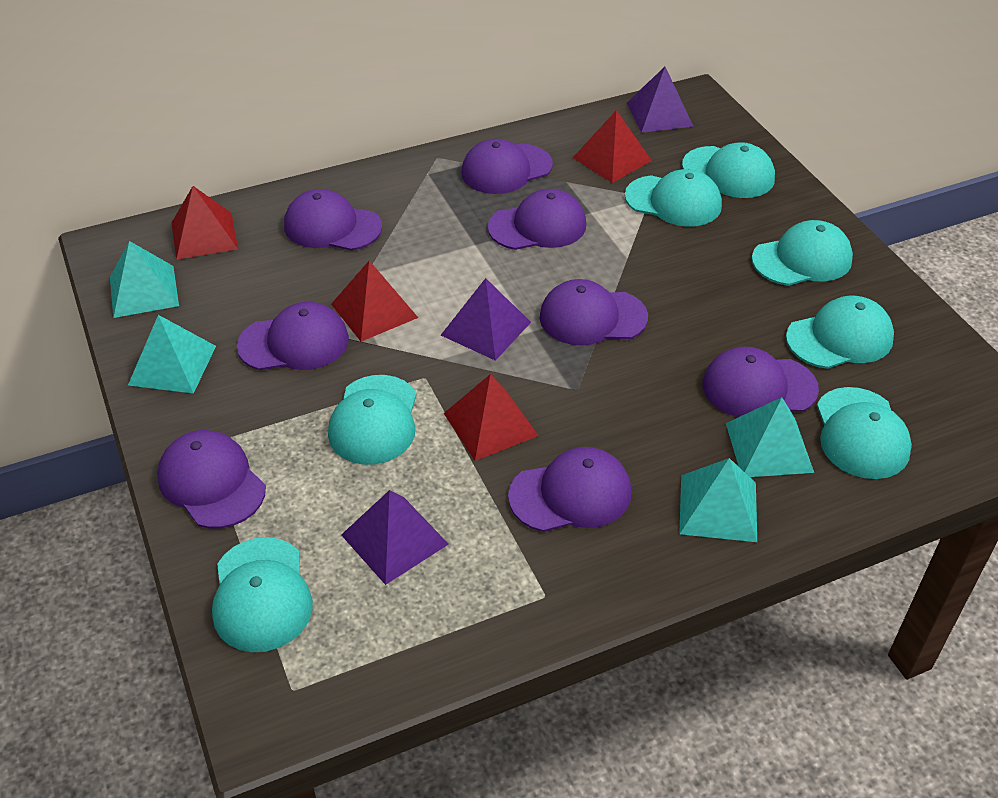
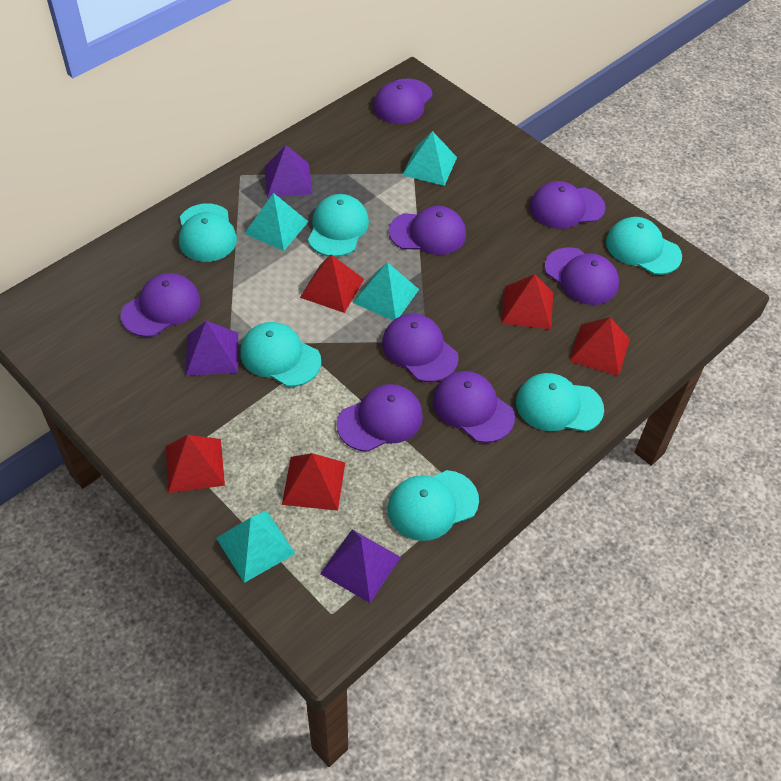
red pyramid: [172,186,238,260] [331,261,418,342] [444,374,539,461] [573,110,652,183] = 4 -> [166,435,225,493] [282,453,345,511] [300,254,364,313] [501,274,553,330] [569,317,630,376] = 5
turquoise cap: [212,537,313,652] [328,375,416,465] [625,169,722,227] [682,142,775,198] [752,220,853,286] [786,296,894,369] [817,387,912,479] = 7 -> [179,203,237,262] [240,322,321,387] [308,194,369,257] [388,470,479,541] [516,373,604,432] [606,217,682,275] = 6

